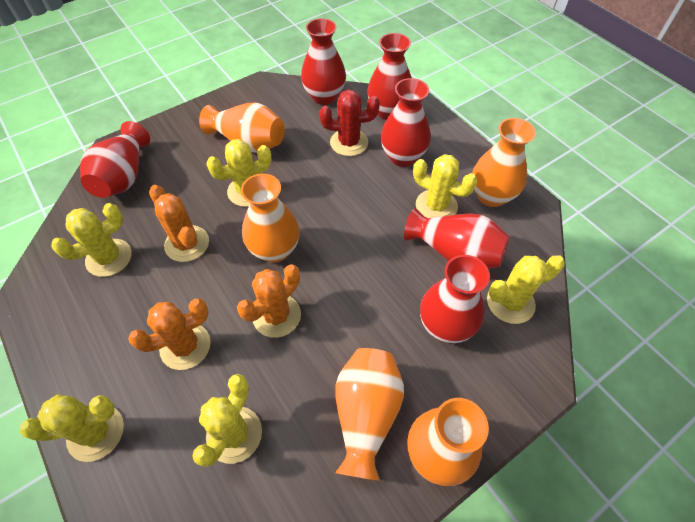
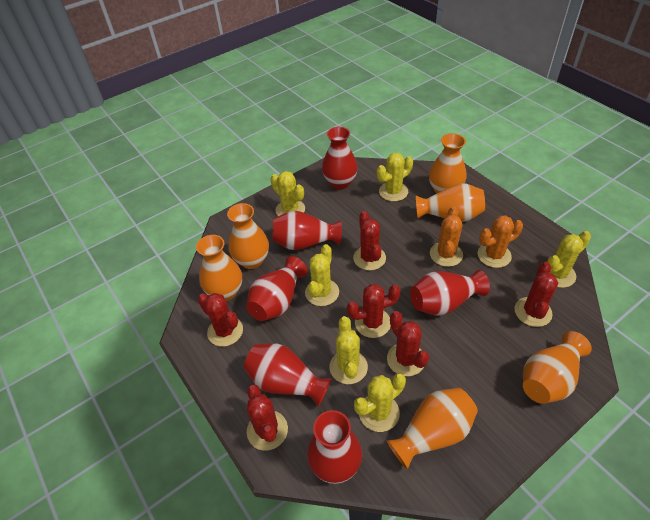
orange cactus: [128,298,211,370] [149,185,209,262] [237,264,301,338] = 3 -> [430,207,463,267] [478,215,523,268] = 2
orange vase: [199,103,285,153] [241,173,300,263] [335,348,404,481] [407,398,489,486] [472,118,536,207] = 5 -> [196,235,242,301] [227,203,269,269] [387,388,478,470] [416,183,485,222] [429,133,467,194] [523,331,592,404] = 6
red cactus: [319,90,380,156] = 1 -> [198,293,243,347] [247,385,288,451] [347,284,401,338] [353,211,386,270] [387,311,429,376] [515,262,558,327] = 6

